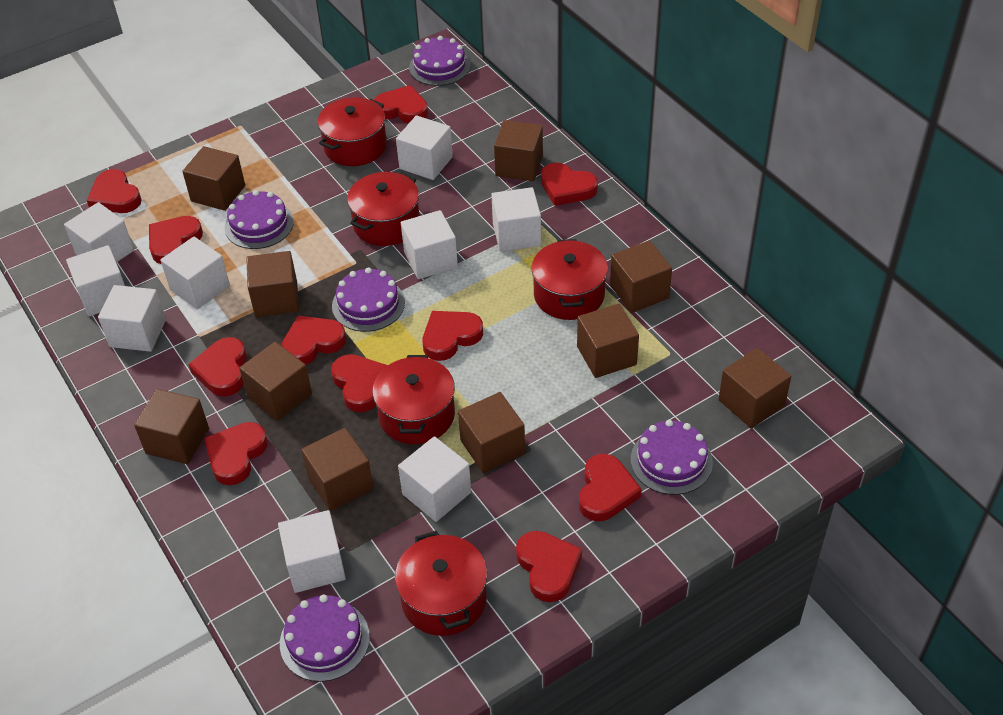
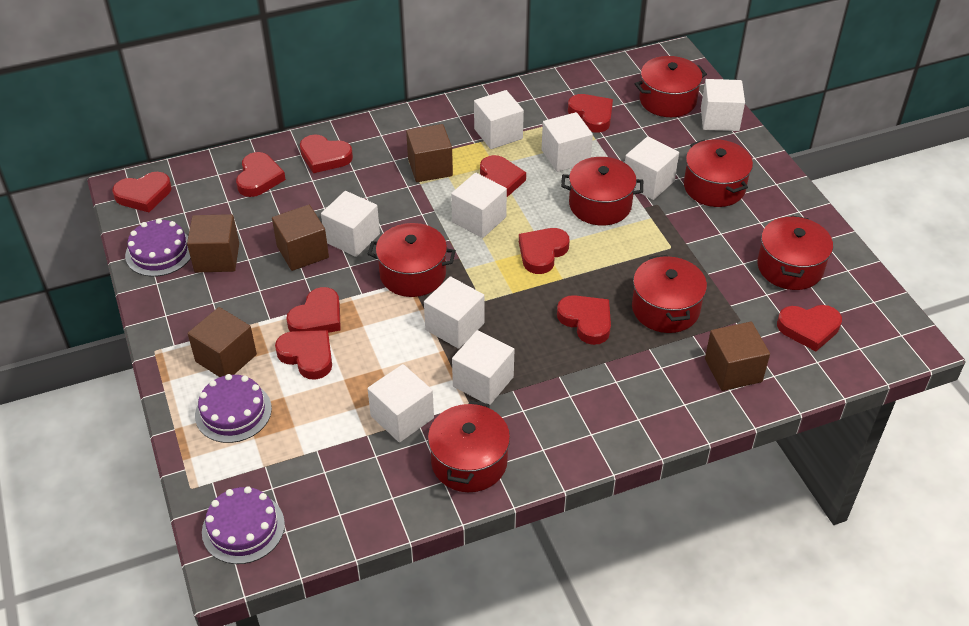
brown cube: [134,389,209,464] [182,146,245,211] [239,342,312,421] [246,251,299,317] [301,428,374,511] [458,392,525,473] [494,120,543,181] [577,304,639,378] [610,240,672,313] [718,348,791,429] = 10 -> [187,214,239,273] [188,307,257,377] [272,205,329,271] [406,124,453,182] [705,322,770,391] = 5
purple cake: [225,190,294,249] [280,594,370,682] [332,267,405,332] [409,36,470,86] [631,420,713,495] = 5 -> [125,218,191,277] [195,374,272,443] [202,486,285,564] = 3
red heart: [87,169,142,213] [149,216,203,264] [188,337,247,396] [205,422,268,485] [281,315,346,365] [331,354,388,412] [374,85,428,124] [422,311,483,361] [516,531,582,602] [541,163,598,206] [579,454,642,521] = 11 -> [113,172,171,212] [236,152,286,197] [275,330,332,380] [286,287,341,333] [300,134,353,173] [480,155,526,197] [519,228,570,274] [557,295,611,345] [568,94,613,133] [777,305,842,351] = 10
red pot: [318,97,387,166] [347,172,419,246] [373,355,455,444] [395,531,487,636] [531,239,608,320] = 5 -> [368,223,456,297] [428,401,510,492] [561,157,643,225] [632,255,707,333] [635,56,707,117] [684,139,753,207] [757,215,833,290] = 7

